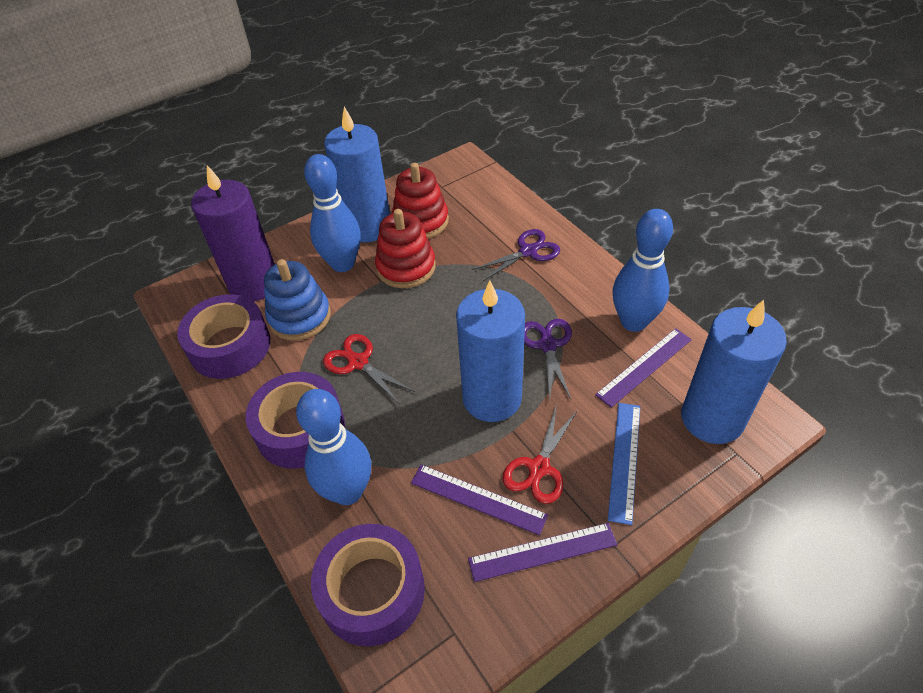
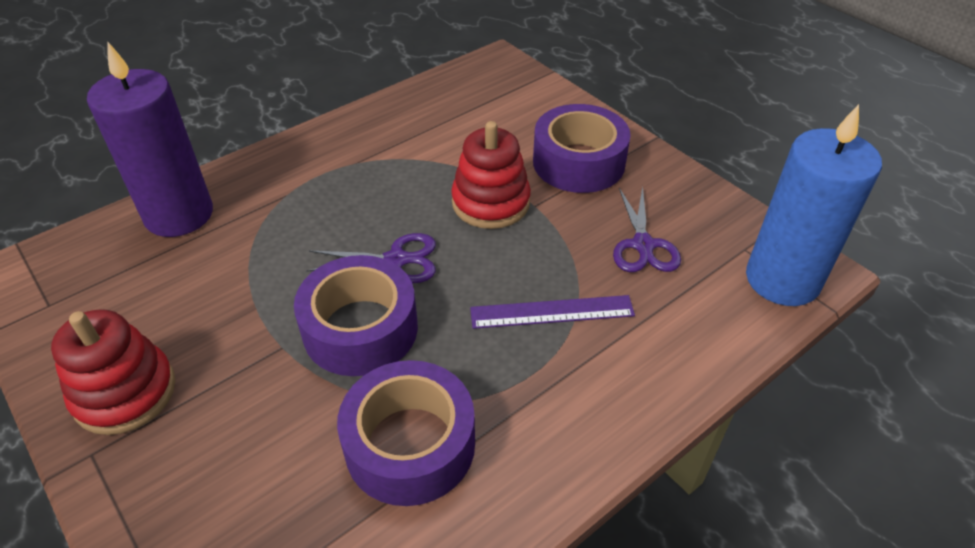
blue bowling pin: [296,389,371,505] [304,154,361,272] [612,209,673,332] = 3 -> none = 0
blue candle: [324,107,390,242] [456,281,525,422] [681,300,787,444] = 3 -> [746,104,882,306] = 1
blue ruler: [608,403,640,525] = 1 -> none = 0
blue stacking toy: [264,259,331,341] = 1 -> none = 0
purple ruler: [411,465,548,535] [468,523,617,582] [595,328,692,408] = 3 -> [470,295,635,329] = 1
red scissors: [323,334,415,403] [503,404,578,504] = 2 -> none = 0

